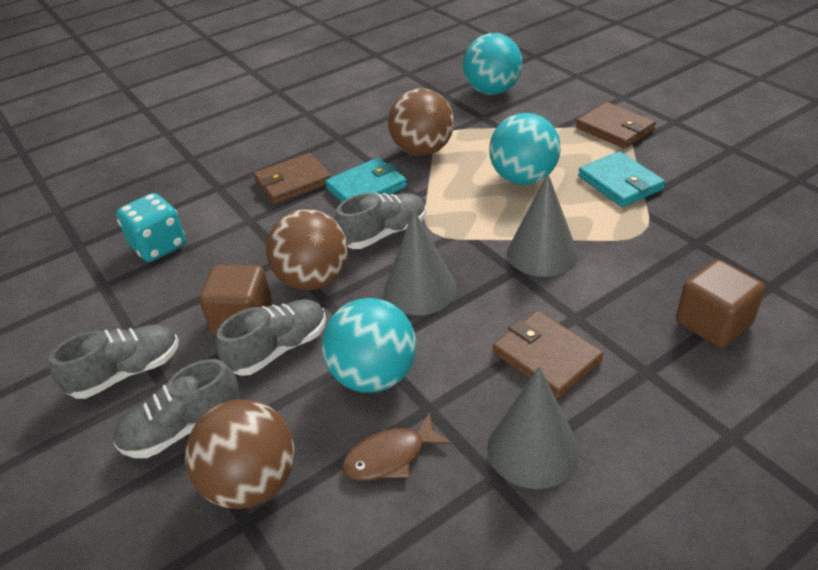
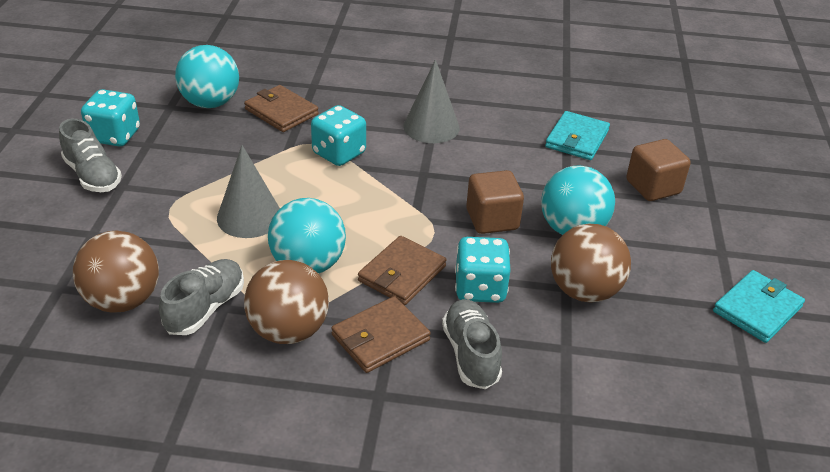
brown fish: [342,413,451,481] = 1 -> none = 0
grey cone: [384,210,457,315] [487,367,579,489] [507,173,578,277] = 3 -> [217,145,280,238] [403,59,460,143] = 2
grey shoe: [49,325,179,399] [114,359,240,458] [216,299,326,376] [335,193,426,249] = 4 -> [59,119,122,192] [159,259,244,335] [442,299,502,389] = 3
turquoise dice: [116,193,186,262] = 1 -> [81,89,140,146] [311,105,366,166] [455,237,511,303] = 3

